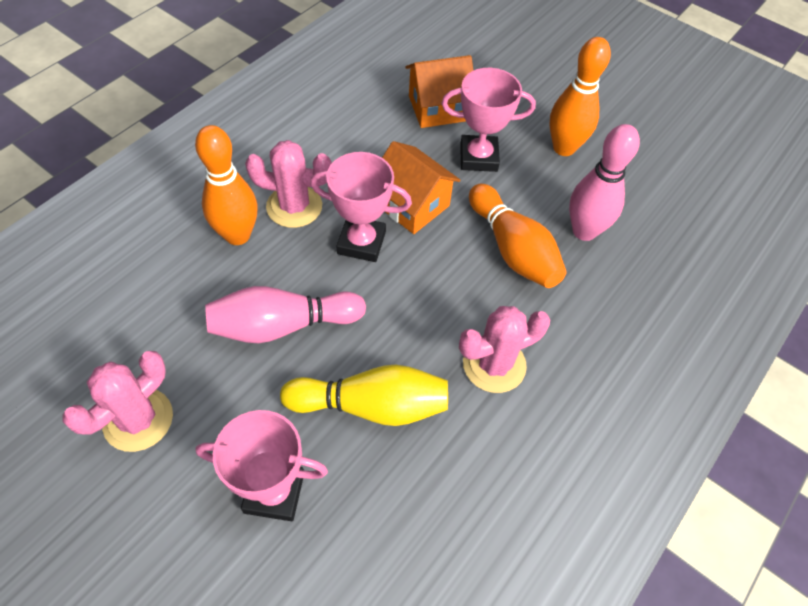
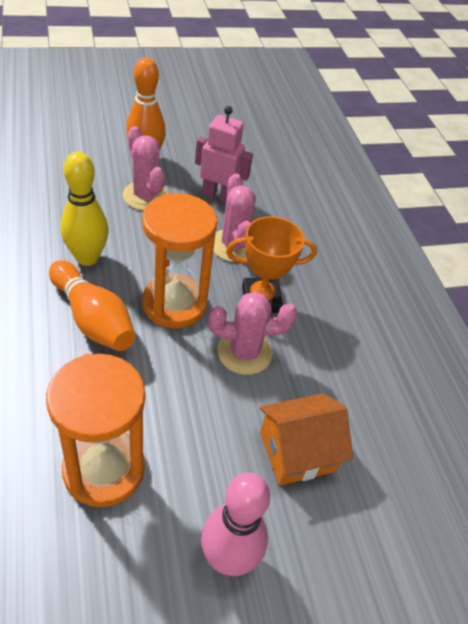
orange bowling pin: [195,125,258,245] [469,184,567,288] [549,37,611,156] = 3 -> [49,260,136,351] [126,57,166,151] = 2
orange hourglass: none = 0 -> [46,354,145,507] [142,193,217,328] = 2
orange house: [382,141,461,234] [405,55,473,128] = 2 -> [260,393,353,485] = 1
orange trophy: none = 0 -> [226,216,317,313] = 1
pink bowling pin: [205,286,366,343] [569,124,640,241] = 2 -> [201,473,270,576] = 1
pink robot: none = 0 -> [195,106,253,203] = 1
pink trophy: [195,410,328,521] [310,152,412,262] [442,68,536,172] = 3 -> none = 0

